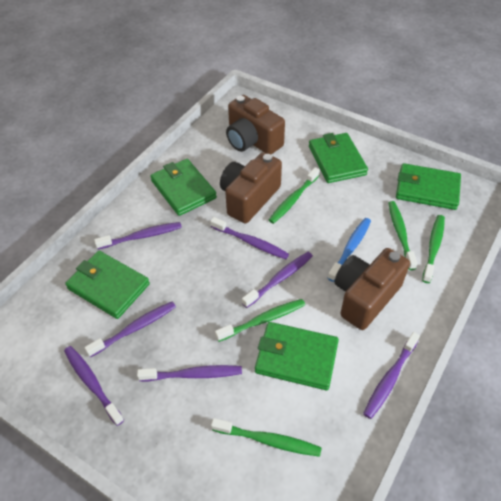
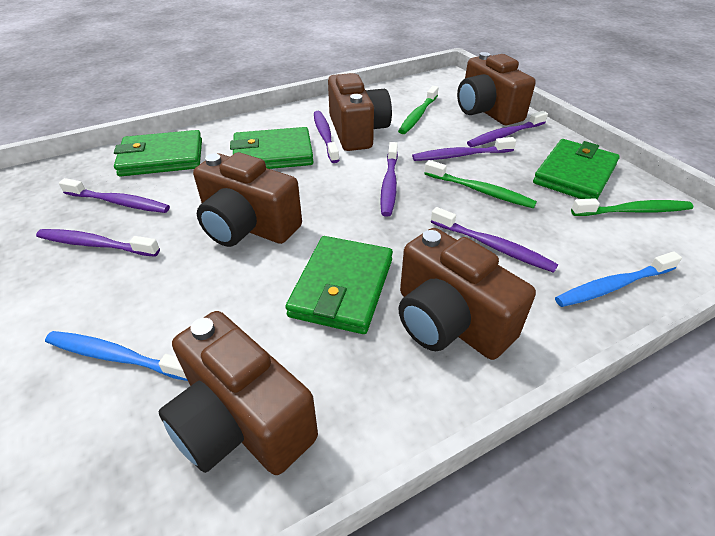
blue toothbrush: [328,218,371,282] = 1 -> [45,331,188,381] [555,251,682,307] = 2
brown camera: [220,152,282,223] [226,95,285,154] [334,248,410,330] = 3 -> [158,311,318,475] [193,152,302,247] [328,73,392,151] [399,228,536,360] [457,52,536,125] = 5
green toothbrush: [211,418,322,457] [215,299,305,342] [269,167,320,224] [388,201,418,270] [422,215,445,283] = 5 -> [398,86,439,134] [424,160,537,208] [571,198,693,216] = 3
green wallet: [65,251,150,319] [150,159,217,216] [255,322,339,390] [309,133,368,183] [396,163,461,210] = 5 -> [114,130,202,177] [230,127,314,169] [285,236,393,334] [533,139,620,199] = 4

